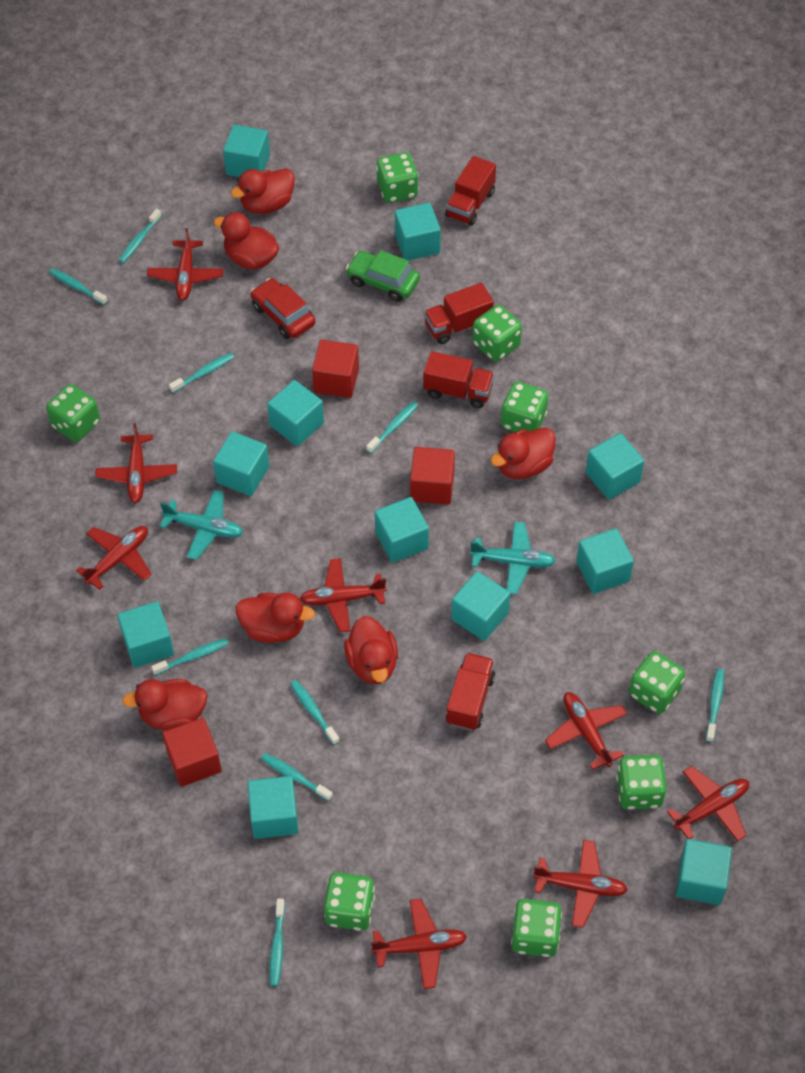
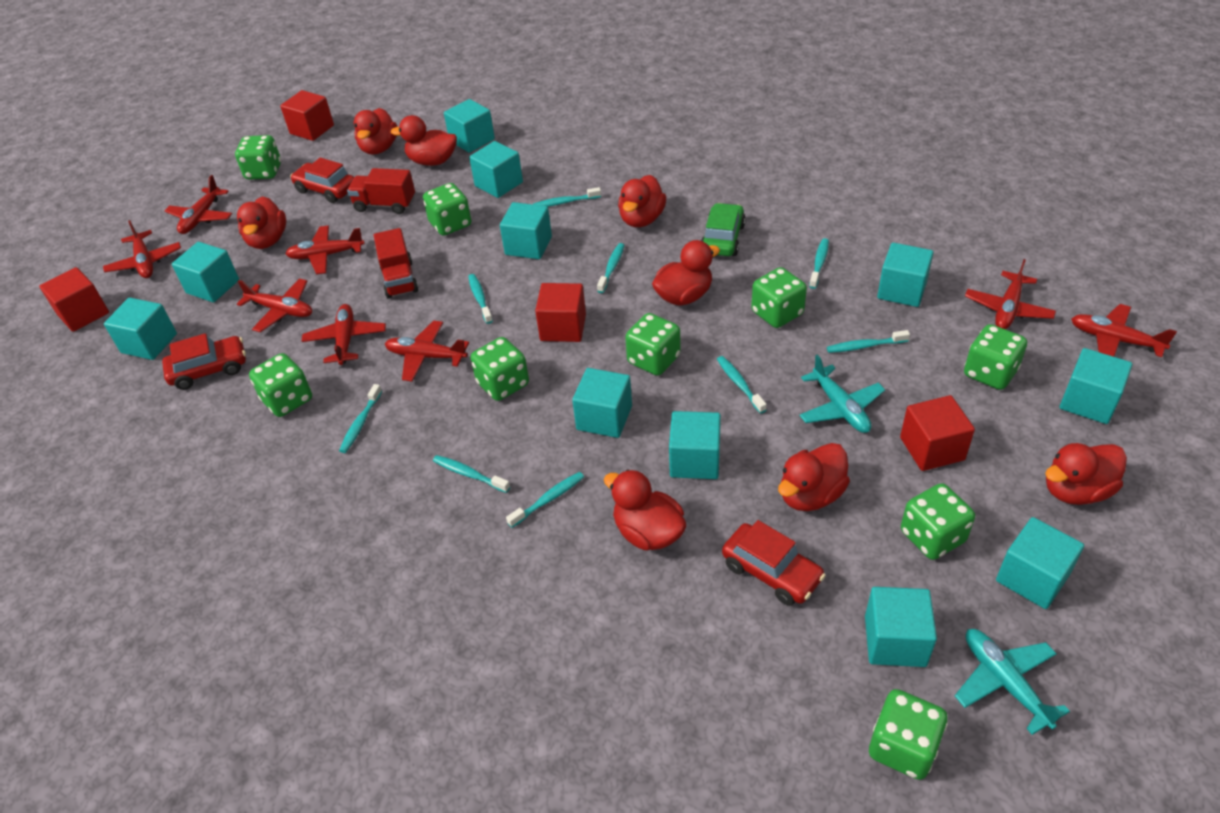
green dice: [46,384,100,442] [324,872,375,931] [376,152,419,203] [473,305,522,362] [501,382,548,432] [511,899,562,957] [616,755,667,810] [629,651,685,714] = 8 -> [235,135,281,180] [249,353,312,417] [423,183,471,236] [470,337,529,401] [625,313,681,376] [751,267,807,328] [869,689,948,780] [901,483,975,560] [964,324,1027,390] = 9
red car: [251,278,315,339] = 1 -> [162,333,246,390] [290,158,354,203] [722,520,826,606] = 3
red cube: [162,718,222,787] [312,340,359,398] [410,447,455,505] = 3 -> [39,267,109,332] [280,90,334,141] [535,283,586,342] [900,395,975,471] = 4
red duck: [122,679,208,731] [214,212,279,269] [231,168,295,214] [236,592,315,643] [344,616,398,684] [491,428,556,479] = 6 -> [237,196,286,249] [354,108,397,155] [391,115,457,166] [604,470,686,551] [618,175,666,227] [652,240,720,306] [778,443,850,511] [1045,443,1127,505] = 8
red truck: [423,351,494,408] [424,283,494,344] [445,156,496,226] [446,653,495,731] = 4 -> [347,168,415,214] [374,228,418,299] = 2

